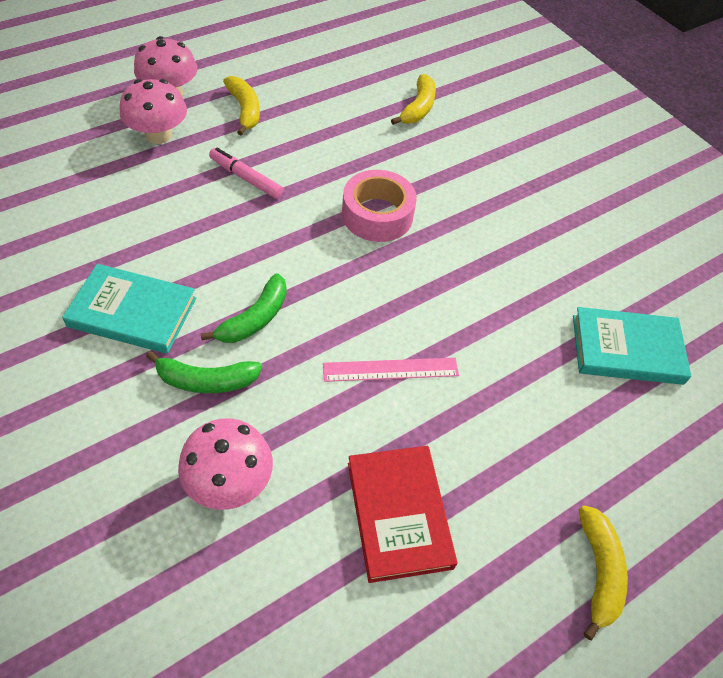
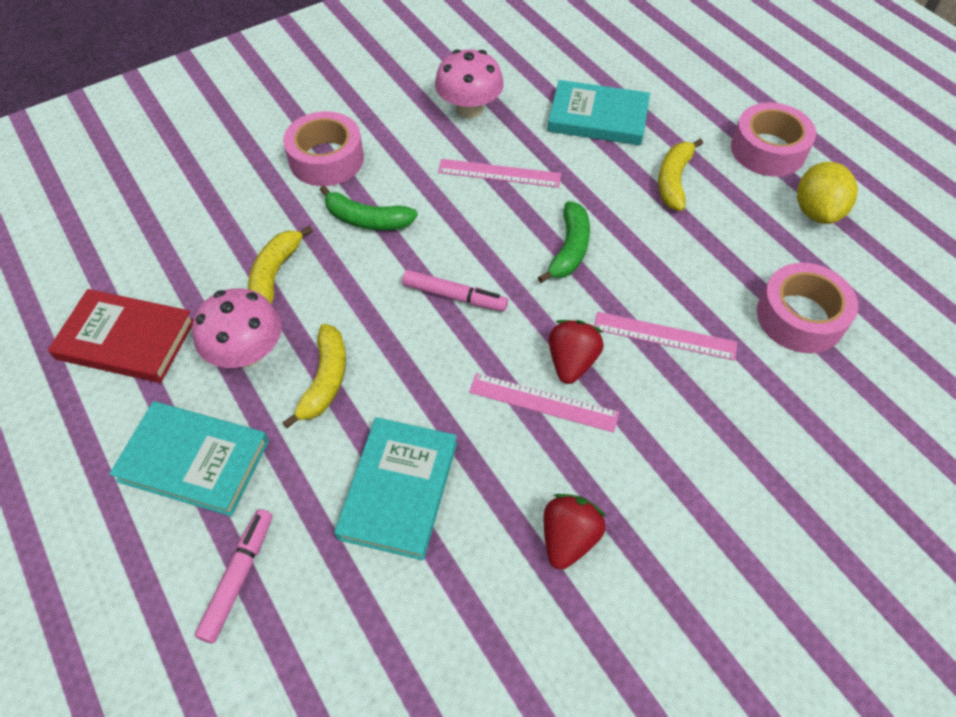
pink marker: [209,148,284,199] = 1 -> [195,509,272,643] [402,270,508,311] = 2
pink mushroom: [120,79,187,144] [134,36,197,96] [178,418,273,510] = 3 -> [192,288,282,368] [435,49,504,118] = 2
pink ruler: [323,358,459,382] = 1 -> [438,159,561,188] [469,373,619,433] [594,312,737,361] = 3
pink tape: [342,170,417,242] = 1 -> [283,111,364,186] [731,103,816,176] [757,263,858,353] = 3
red strawberry: none = 0 -> [544,494,606,570] [549,320,604,384] = 2
turquoise book: [62,264,196,354] [573,307,691,385] = 2 -> [109,401,269,516] [334,417,457,561] [547,80,650,145] = 3
yellow lemon: none = 0 -> [797,162,858,224] = 1

